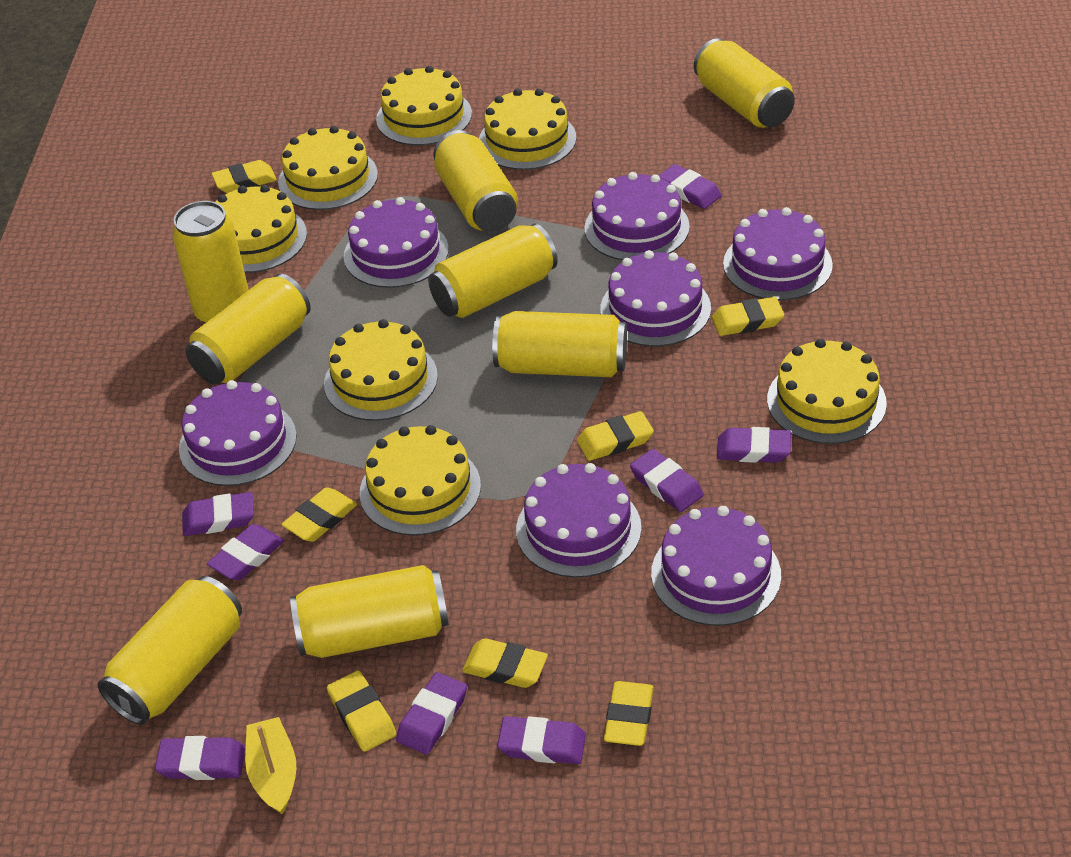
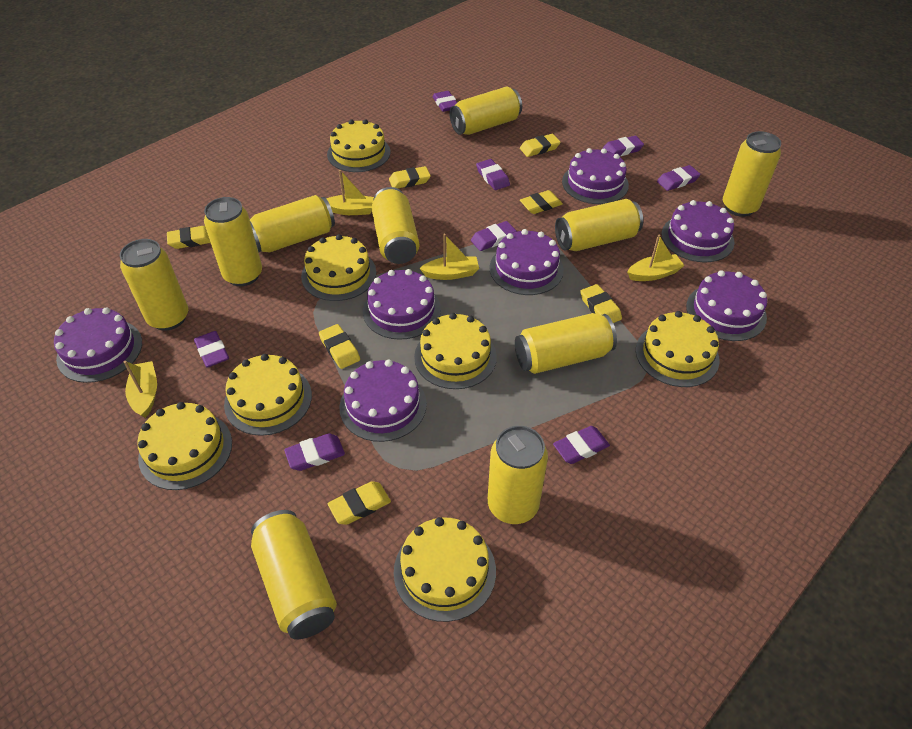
yellow boat: [245,717,296,814] = 1 -> [124,361,157,418] [326,170,374,215] [420,234,479,280] [627,235,685,281] = 4
yellow can: [97,576,242,725] [172,201,249,323] [186,274,310,384] [290,565,449,658] [428,224,558,318] [433,130,518,232] [492,311,627,377] [694,38,795,128] = 8 -> [120,239,188,331] [204,197,262,286] [250,195,335,252] [251,510,337,639] [372,187,419,264] [450,87,522,135] [488,426,548,524] [515,313,617,374] [555,199,643,251] [723,131,781,217] = 10

